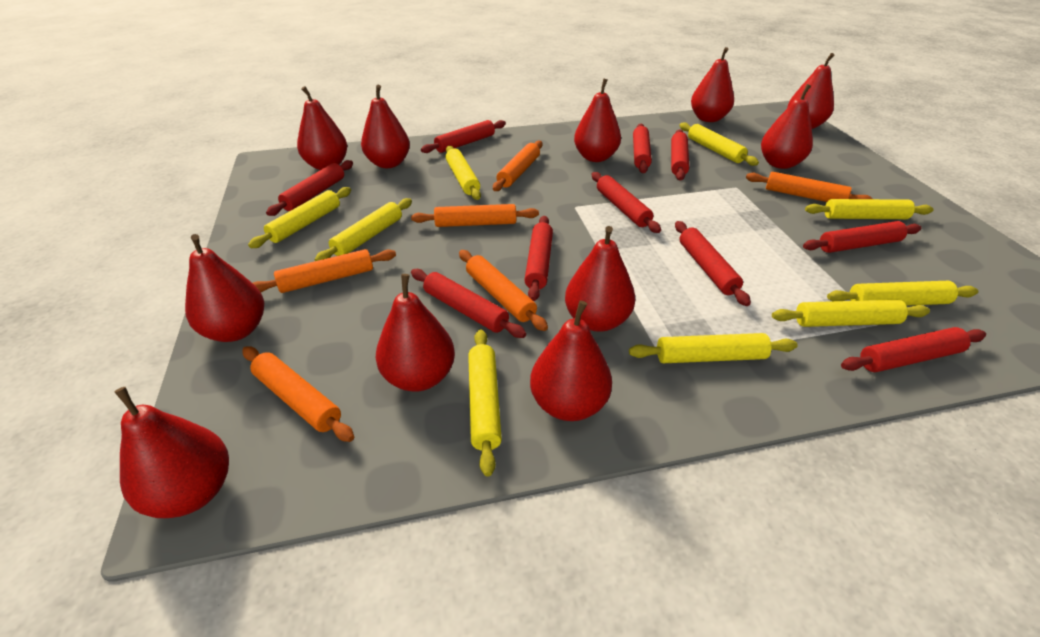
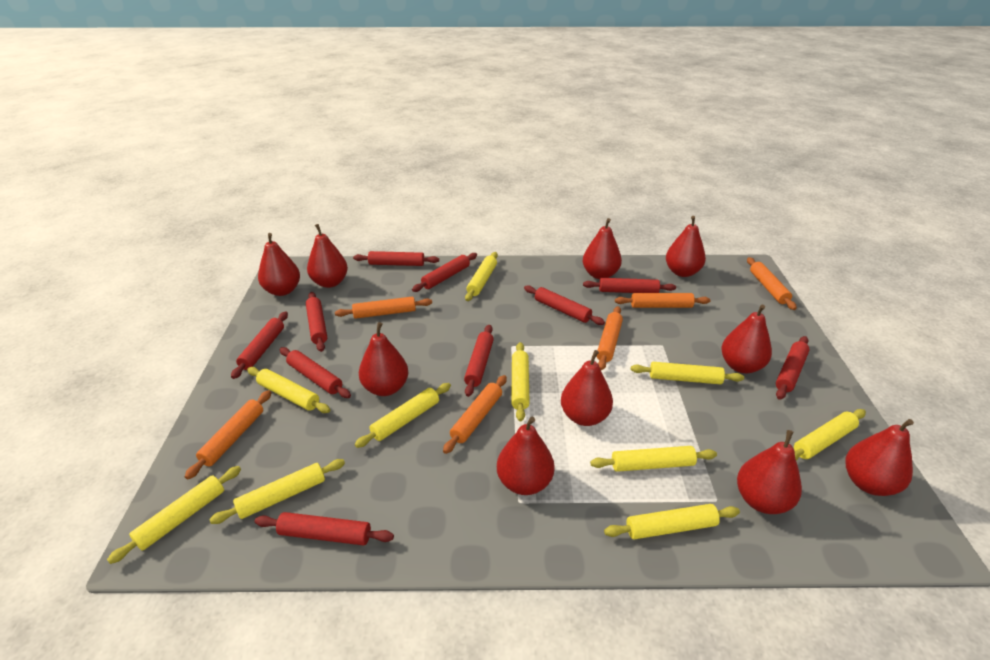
red pear: [114,387,229,518] [185,234,264,342] [297,86,347,170] [361,85,410,168] [376,274,455,392] [530,301,612,421] [565,226,635,332] [574,78,621,162] [691,47,734,122] [761,84,813,169] [787,53,834,129] = 11 -> [258,233,300,296] [307,224,348,288] [359,322,409,396] [497,417,555,495] [561,350,613,426] [583,218,622,279] [666,216,706,277] [721,305,772,373] [737,430,802,514] [845,419,914,496] = 10
yellow rolling pin: [248,187,351,248] [315,198,412,261] [446,146,481,200] [468,329,502,477] [629,333,798,363] [679,122,759,166] [772,300,930,327] [805,199,934,219] [827,281,978,306] = 9 -> [107,466,241,564] [209,459,345,524] [247,367,330,413] [355,383,451,448] [465,252,498,301] [511,342,530,421] [590,446,717,472] [604,504,740,540] [631,362,744,384] [794,409,866,461] = 10

